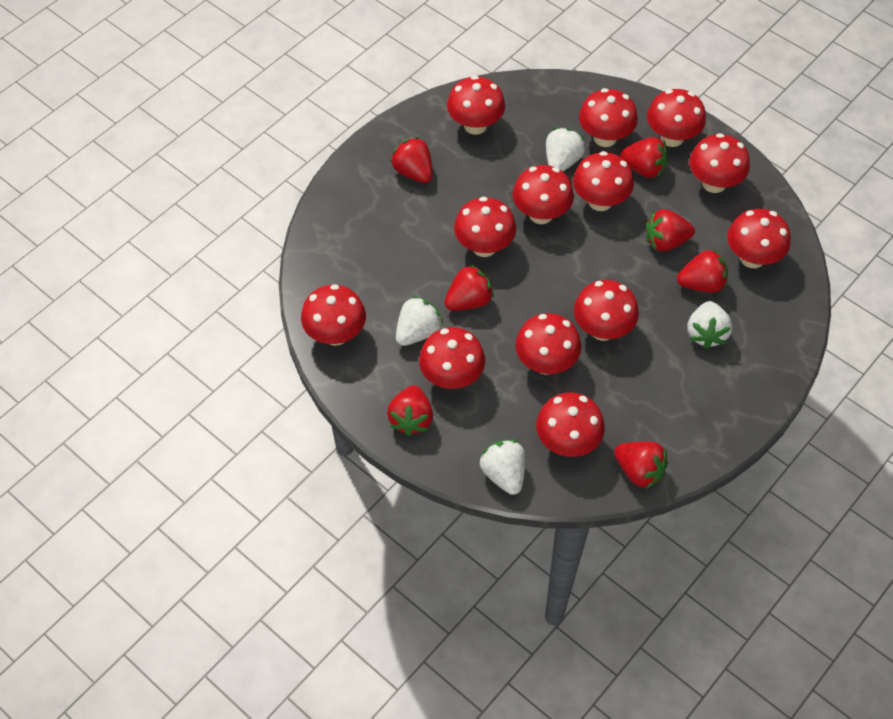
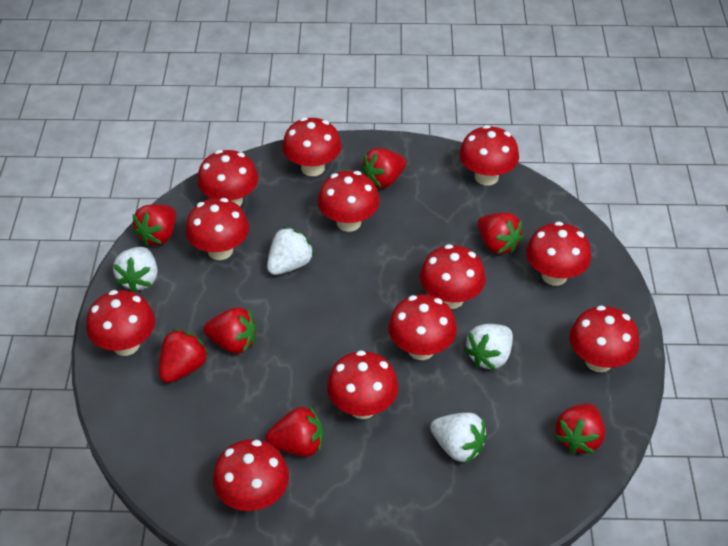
red mushroom: [301,284,366,346] [419,328,485,389] [447,76,505,135] [454,197,516,257] [513,165,574,224] [515,313,581,375] [536,393,605,457] [573,151,634,211] [574,280,639,341] [579,88,638,147] [647,89,706,147] [689,133,750,193] [727,209,791,268] = 13 -> [86,290,155,356] [186,198,249,260] [197,150,258,206] [213,439,289,511] [282,117,342,176] [317,171,380,232] [327,350,399,419] [388,295,457,360] [420,244,486,309] [459,125,519,185] [526,221,591,286] [569,305,639,372] = 12

